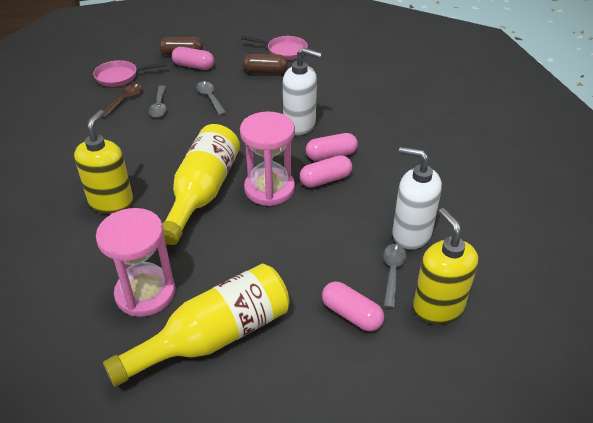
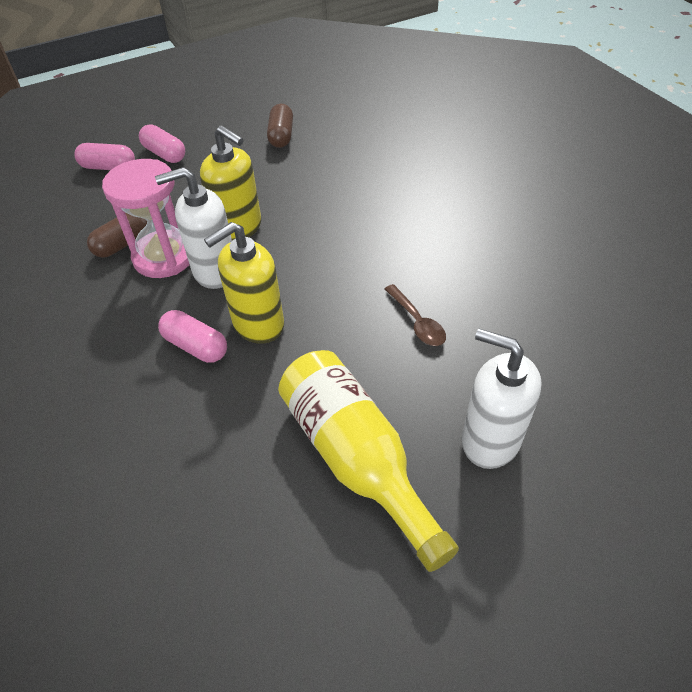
grey spoon: [149,85,167,118] [196,81,226,115] [383,244,406,308] = 3 -> none = 0
pink capsule: [172,47,214,70] [300,155,352,188] [306,133,358,161] [322,282,384,331] = 4 -> [74,143,135,170] [139,124,185,163] [158,310,227,363] = 3
pink hourglass: [96,208,175,317] [240,111,295,206] = 2 -> [102,159,190,278] = 1
pink pan: [93,60,167,87] [241,36,308,60] = 2 -> none = 0
yellow bottle: [103,264,290,387] [162,124,240,245] = 2 -> [278,350,459,572] = 1

